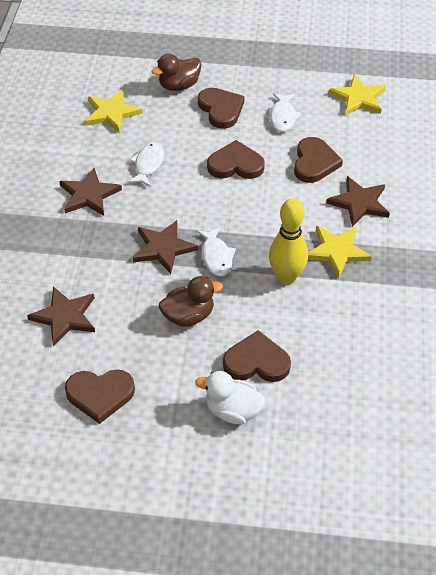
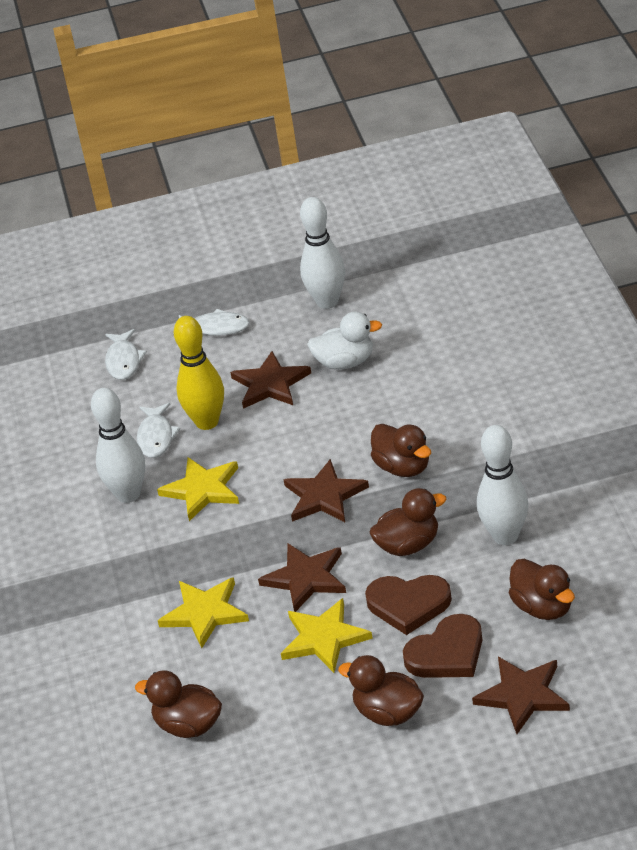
brown duck: [151,54,202,91] [159,276,223,327] = 2 -> [135,670,222,738] [338,655,424,726] [369,488,446,556] [371,424,431,477] [509,559,575,620] = 5
brown heart: [65,369,135,424] [198,88,244,129] [207,140,265,179] [223,330,291,382] [294,137,343,183] = 5 -> [365,575,452,635] [403,614,482,678] = 2
white bowling pin: none = 0 -> [91,388,145,503] [300,197,345,309] [477,425,528,545] = 3

